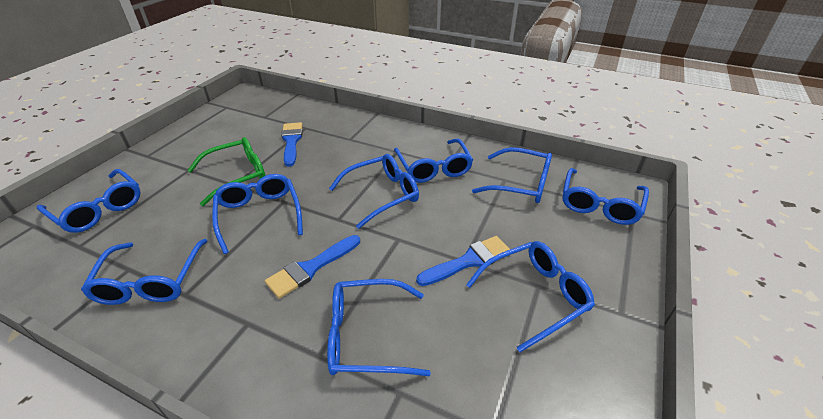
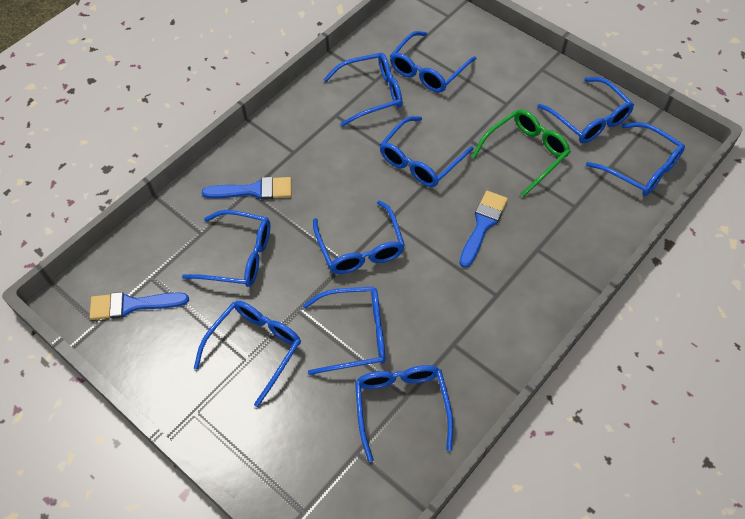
blue glasses: [37,169,141,233] [81,239,207,305] [212,174,303,254] [327,279,431,376] [329,154,419,229] [394,139,473,183] [466,241,595,352] [472,147,552,203] [563,168,649,225] = 9 -> [182,210,270,287] [194,301,301,407] [303,287,385,375] [313,200,405,274] [323,53,402,127] [355,365,453,462] [380,116,474,187] [390,31,477,93] [537,77,634,143] [586,122,685,196] = 10

